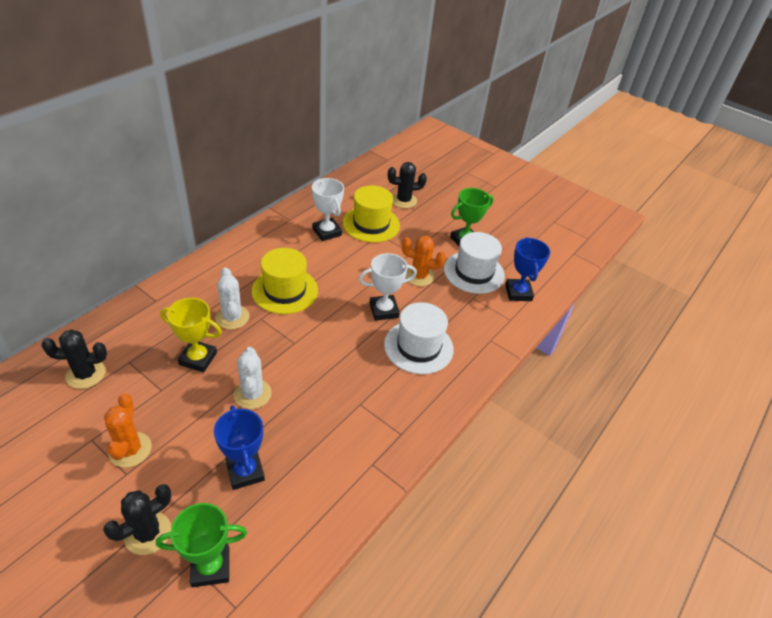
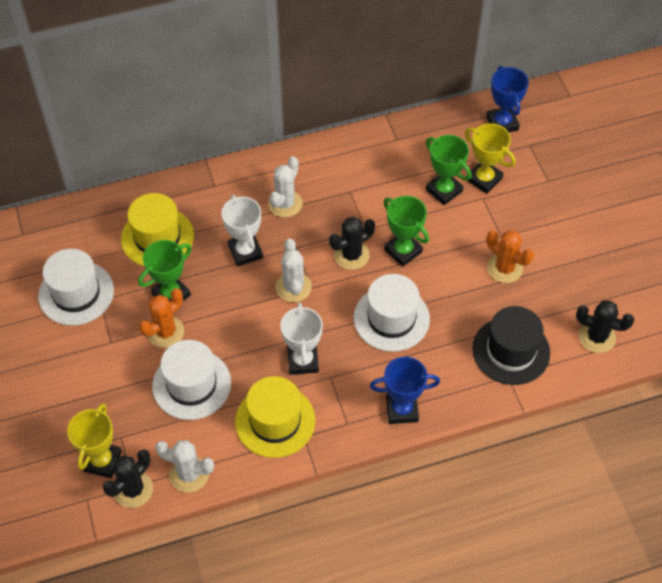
black hat: none = 0 -> [472,306,550,385] = 1
green trophy: [156,503,247,587] [450,188,493,246] = 2 -> [138,240,192,301] [383,196,429,267] [426,135,471,205] = 3
white cactus: [215,268,249,330] [234,347,272,409] = 2 -> [155,440,214,493] [268,156,303,218] [276,239,312,302] = 3
white hat: [384,302,454,374] [444,232,505,294] = 2 -> [38,249,114,325] [152,340,231,420] [354,274,430,352] = 3
yellow trophy: [160,298,222,372] = 1 -> [67,403,122,478] [465,123,516,194] = 2

